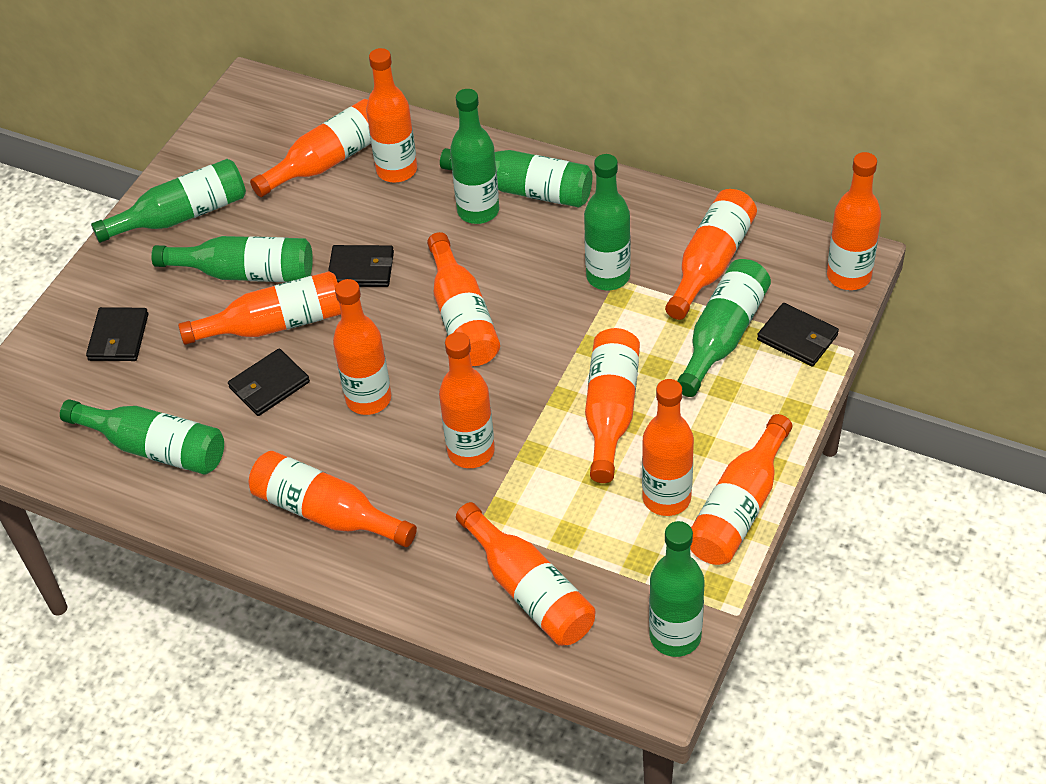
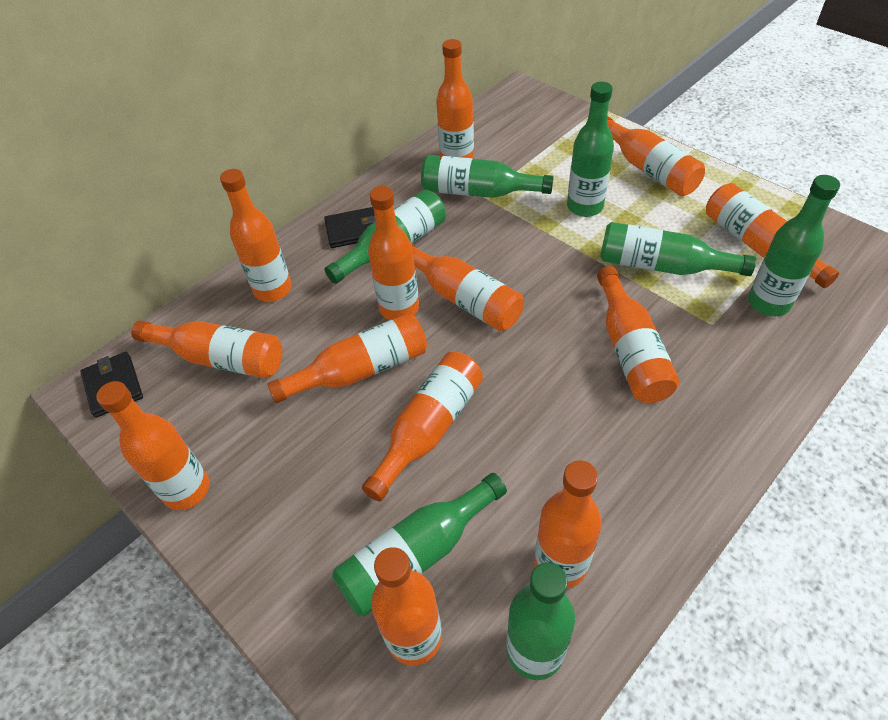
black wallet: [86,307,148,361] [228,348,310,416] [328,245,394,287] [757,303,839,367] = 4 -> [80,352,143,418] [324,207,375,248] = 2
green bottle: [60,399,224,475] [91,159,246,243] [151,236,313,282] [440,148,592,208] [450,89,499,224] [584,154,631,290] [649,521,705,657] [677,259,771,397] = 8 -> [325,190,446,284] [332,473,507,617] [421,155,553,198] [507,562,575,680] [567,82,614,217] [600,222,756,276] [748,175,840,316] = 7

